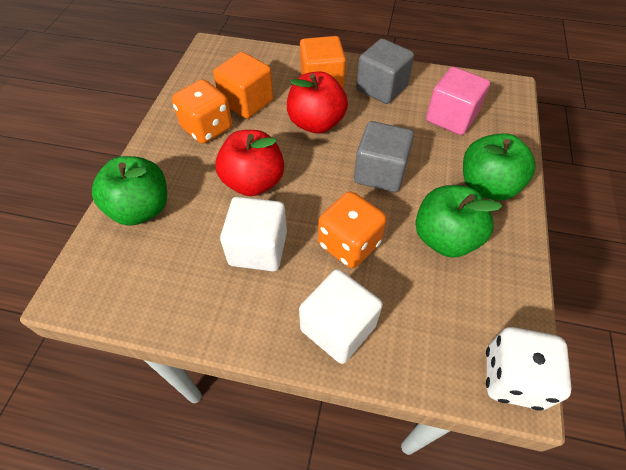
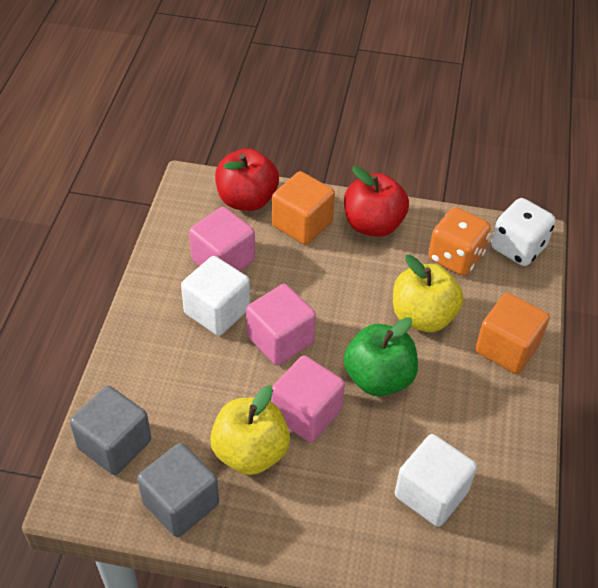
green apple: [92,156,167,226] [415,185,502,258] [463,134,535,201] = 3 -> [344,317,418,396] = 1
orange dice: [172,79,232,144] [318,191,387,268] = 2 -> [428,207,491,276] = 1
pink cube: [426,67,490,135] = 1 -> [189,207,255,271] [246,284,316,365] [271,355,345,442] = 3
yellow apple: none = 0 -> [210,385,290,475] [393,255,463,332] = 2

